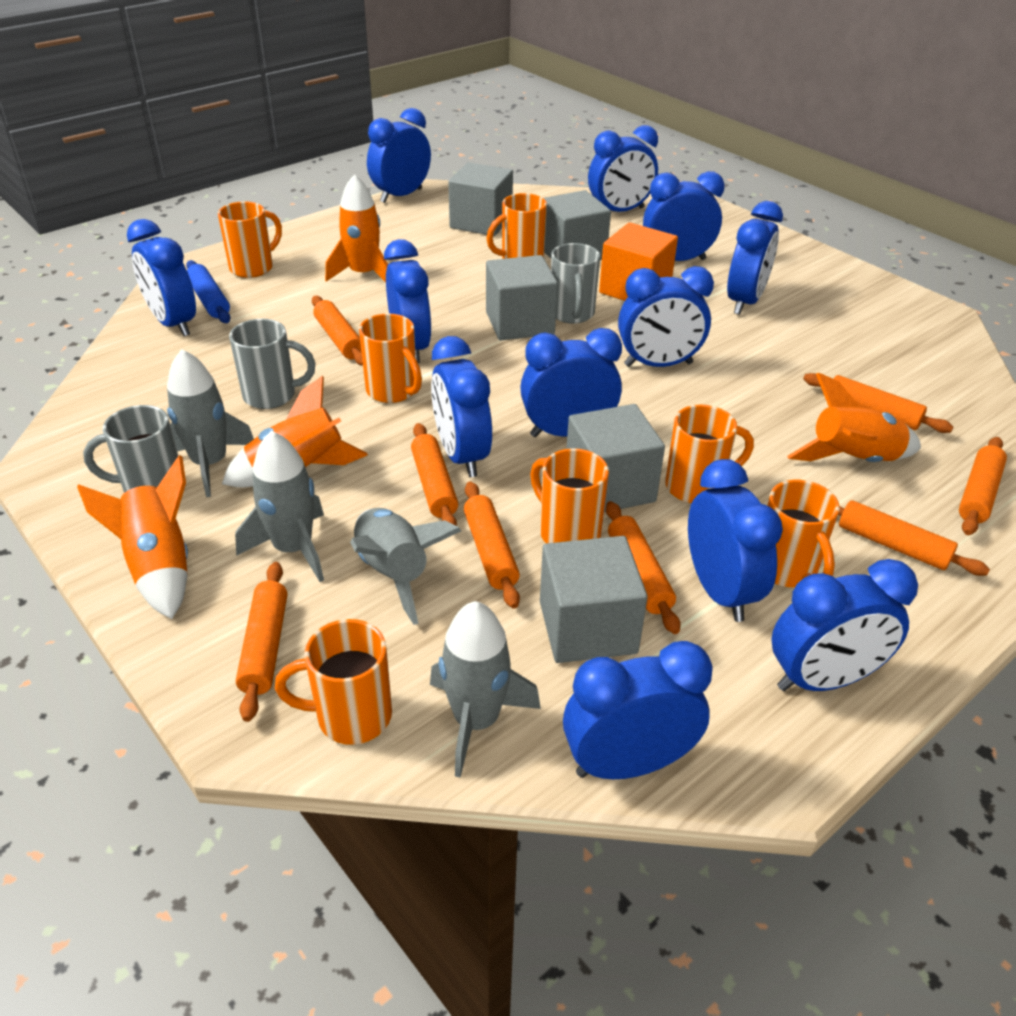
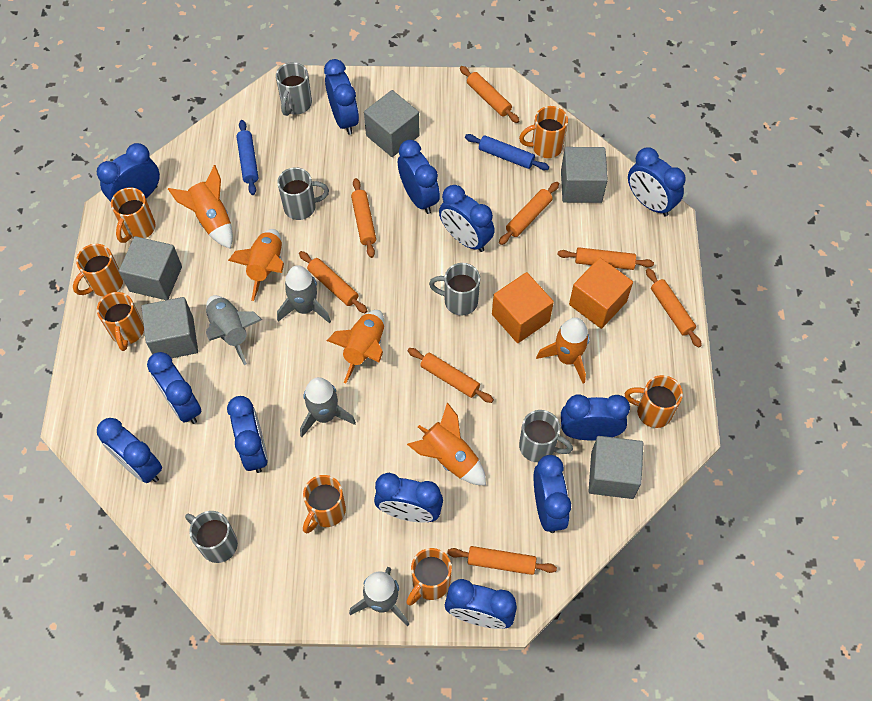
blue rolling pin: [186,260,230,323] = 1 -> [236,120,258,195] [465,134,549,170] = 2
grey mug: [83,405,178,493] [229,319,315,409] [551,243,600,324] = 3 -> [185,511,238,563] [276,62,312,116] [277,167,329,220] [429,263,480,316] [519,410,573,462] = 5
orange cube: [599,222,678,301] = 1 -> [492,272,554,343] [569,258,633,329] = 2
orange rocket: [77,455,188,619] [222,376,368,488] [325,174,388,282] [787,373,921,462] = 4 -> [168,165,233,249] [228,229,284,301] [327,310,384,383] [407,402,486,486] [536,318,589,383] = 5

